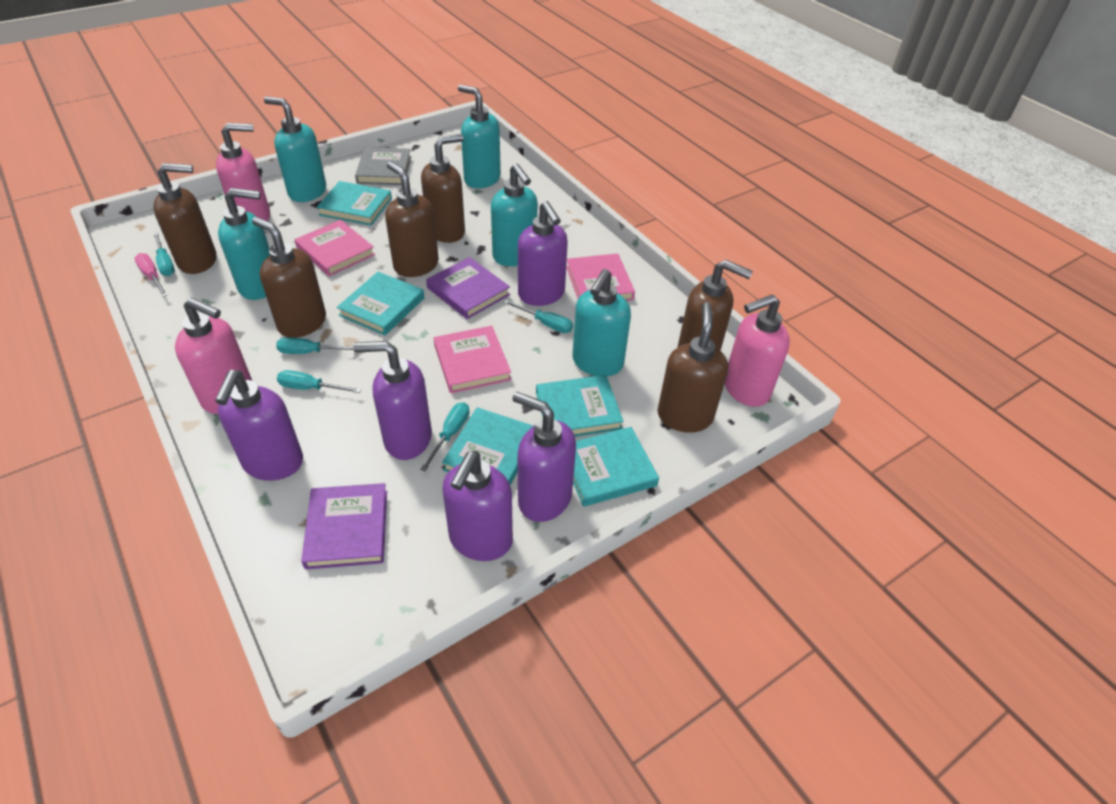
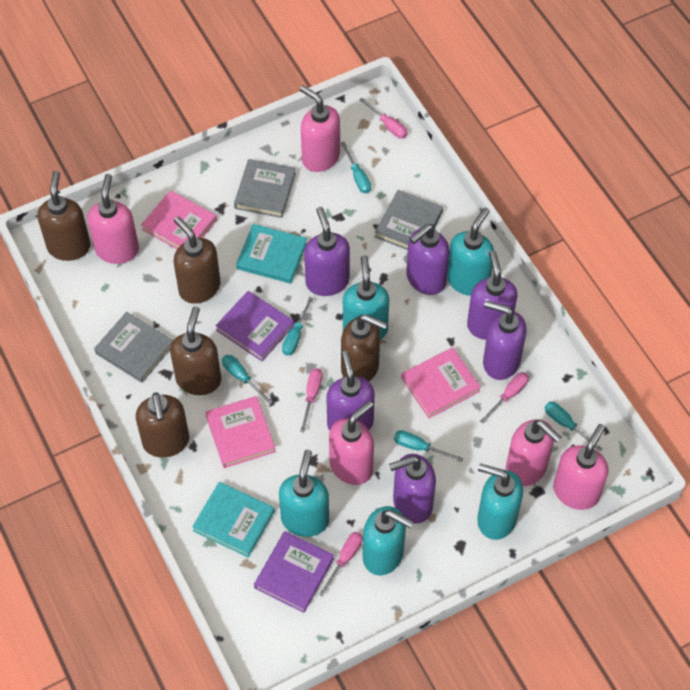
brown soap dispenser: [153,163,216,274] [252,217,326,338] [385,161,439,277] [421,134,465,243] [657,302,728,433] [677,260,753,351] = 6 -> [37,171,91,261] [136,392,189,458] [170,306,221,395] [173,217,221,304] [341,314,388,381] = 5
grey book: [355,147,411,185] = 1 -> [94,312,173,383] [234,159,296,218] [375,190,443,250] = 3
pink screwdriver: [134,253,168,297] = 1 -> [300,368,322,432] [319,532,363,596] [359,98,408,138] [480,372,529,424] = 4
pink soap dispenser: [175,297,252,414] [216,123,270,221] [725,294,790,407] = 3 -> [87,174,139,264] [300,85,340,172] [329,401,374,485] [506,419,561,487] [553,424,608,510] = 5
purple soap dispenser: [215,370,303,481] [353,341,432,460] [442,451,513,561] [512,392,576,522] [518,201,568,306] = 5 -> [304,207,350,296] [326,351,375,430] [389,454,436,524] [406,224,450,295] [467,251,517,340] [483,301,527,380] = 6
turquoise book: [317,181,392,226] [337,272,425,335] [442,407,533,485] [536,375,623,437] [573,427,659,507] = 5 -> [192,482,275,558] [236,224,307,284] = 2

